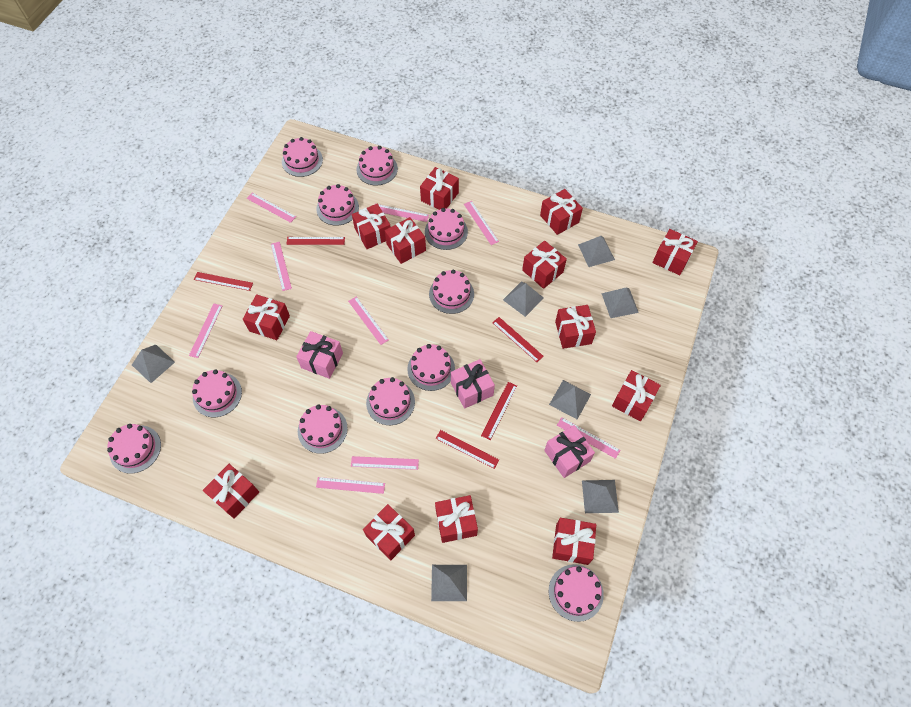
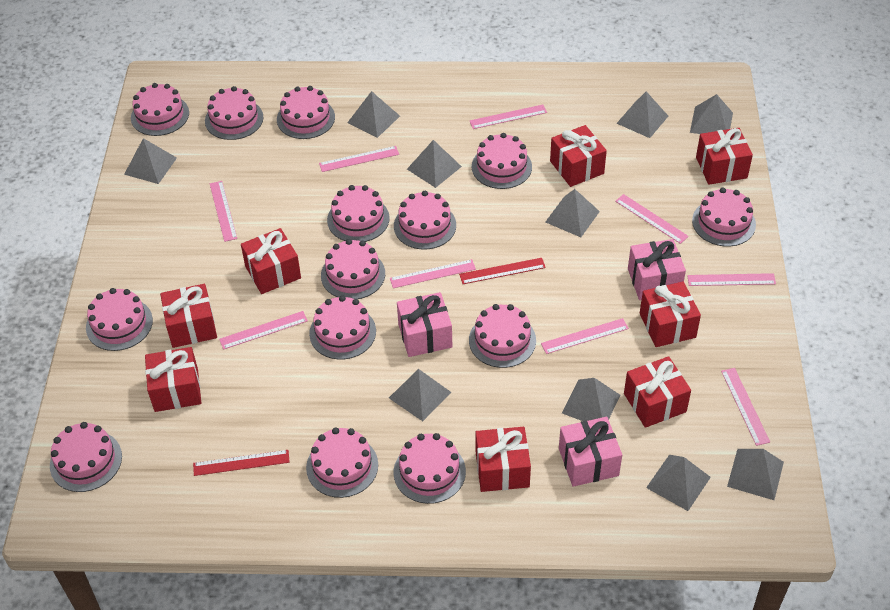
grey pyramid: [132,344,175,383] [431,565,467,601] [503,281,544,317] [549,380,591,419] [578,235,615,267] [582,480,619,513] [601,288,639,318] = 7 -> [124,138,177,184] [347,91,400,138] [389,369,452,421] [407,140,462,188] [545,189,600,237] [562,378,620,421] [616,91,668,138] [646,455,711,511] [690,94,733,134] [727,449,784,500] = 10
pink cake: [107,424,161,474] [192,369,242,417] [282,137,323,177] [298,405,348,454] [316,184,359,226] [356,146,398,186] [366,377,415,425] [407,344,455,391] [425,208,468,250] [429,269,474,314] [549,564,604,622] = 11 -> [50,422,122,492] [86,288,153,351] [131,83,189,136] [205,86,263,140] [277,86,335,139] [306,427,378,498] [309,295,376,359] [321,239,385,299] [327,185,390,242] [394,191,456,249] [394,433,466,504] [469,304,536,368] [472,133,532,189] [692,188,756,247] = 14
red gift: [203,464,259,519] [243,294,290,340] [352,204,390,249] [363,504,415,561] [385,217,426,264] [420,167,459,210] [435,495,478,543] [522,240,567,289] [540,189,583,235] [552,518,596,565] [555,305,596,349] [612,370,661,421] [652,229,698,275] = 13 -> [145,347,201,412] [160,284,217,348] [241,228,301,294] [476,427,531,492] [550,125,607,187] [624,356,691,428] [640,281,701,347] [696,128,753,185] = 8
red ruler: [194,272,253,291] [286,237,345,245] [436,430,499,469] [481,382,517,440] [492,317,544,362] = 5 -> [193,450,290,476] [459,258,546,284] = 2

